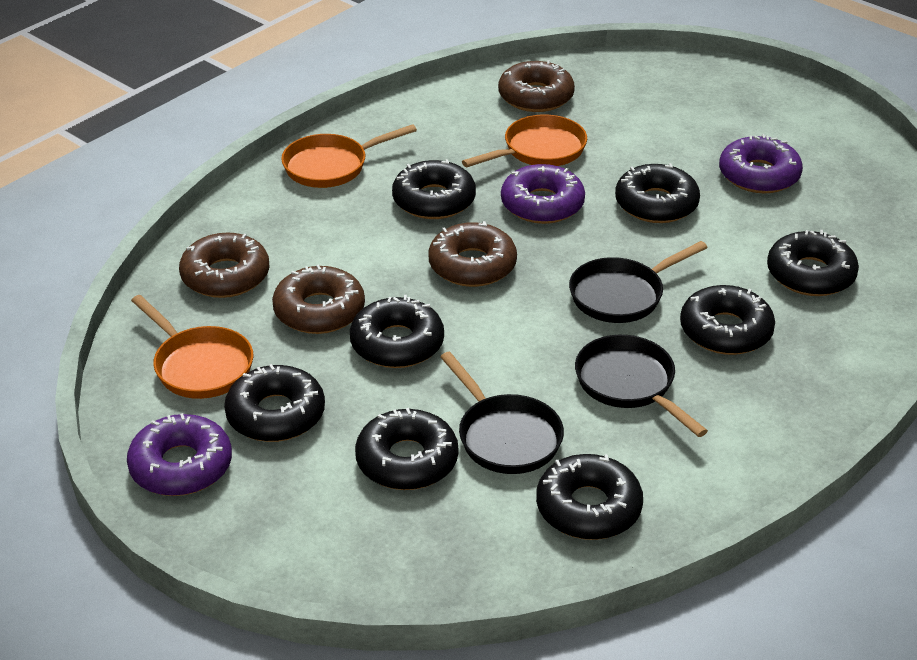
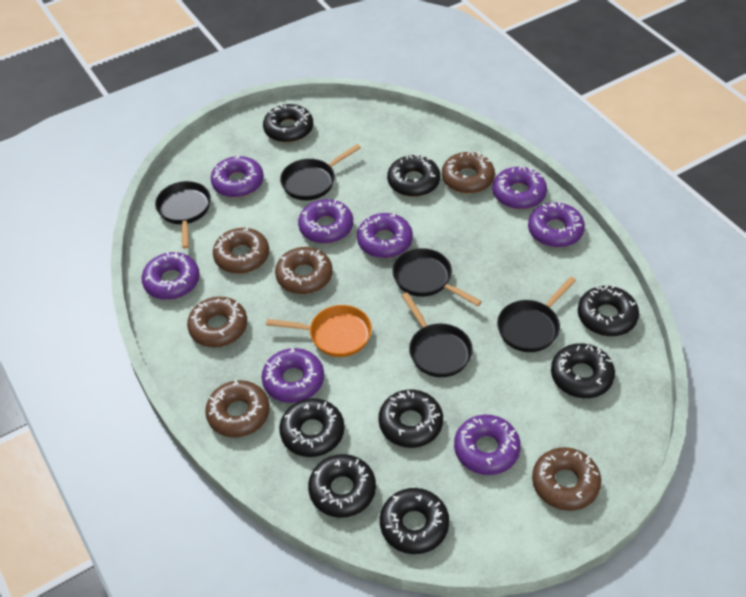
black pan: [440,352,564,474] [569,241,708,323] [575,335,708,437] = 3 -> [155,181,211,249] [280,144,361,200] [392,248,482,306] [402,293,473,377] [497,277,576,352] = 5
brown donut: [179,233,269,298] [272,264,365,334] [428,221,517,287] [498,60,575,112] = 4 -> [187,297,247,347] [205,380,270,438] [213,227,269,274] [275,247,333,294] [442,152,495,194] [532,447,601,511] = 6
orange pan: [131,295,253,399] [281,124,417,188] [462,115,587,167] = 3 -> [266,305,372,357] = 1
purple donut: [127,413,232,496] [501,164,585,224] [719,134,803,193] = 3 -> [141,252,200,300] [211,155,264,198] [262,348,324,403] [298,199,353,244] [357,213,413,258] [454,415,521,475] [492,166,547,209] [528,202,585,247] = 8

